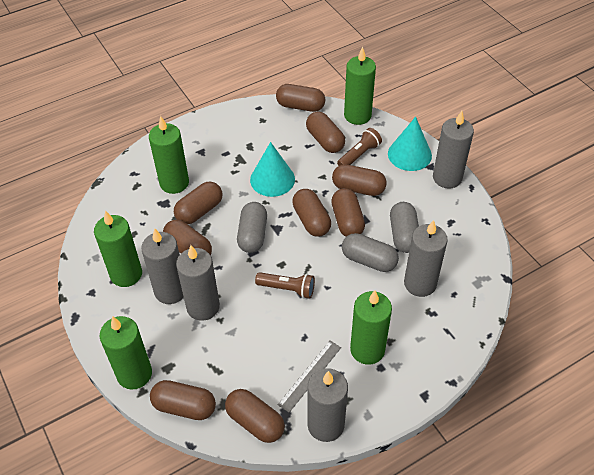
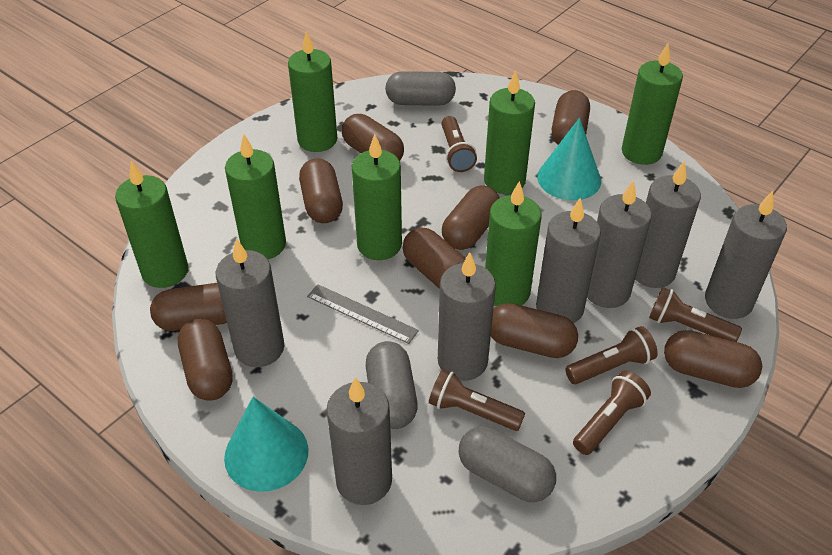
brown flashlight: [255,272,315,299] [337,128,382,166] = 2 -> [429,369,525,431] [441,116,477,172] [565,326,658,384] [573,371,651,455] [649,287,742,342] = 5
green candle: [94,211,142,287] [100,316,152,390] [149,116,189,194] [344,47,376,125] [350,290,392,365] = 5 -> [115,161,188,288] [225,134,286,259] [288,31,337,152] [352,134,402,260] [484,70,535,194] [485,181,542,306] [622,43,683,165] = 7
grey candle: [141,228,184,304] [176,245,220,321] [308,368,348,442] [404,220,448,297] [433,111,474,189] = 5 -> [216,238,284,367] [326,377,392,505] [438,252,496,381] [536,198,601,323] [587,180,652,308] [635,160,701,288] [705,191,787,319] = 7

